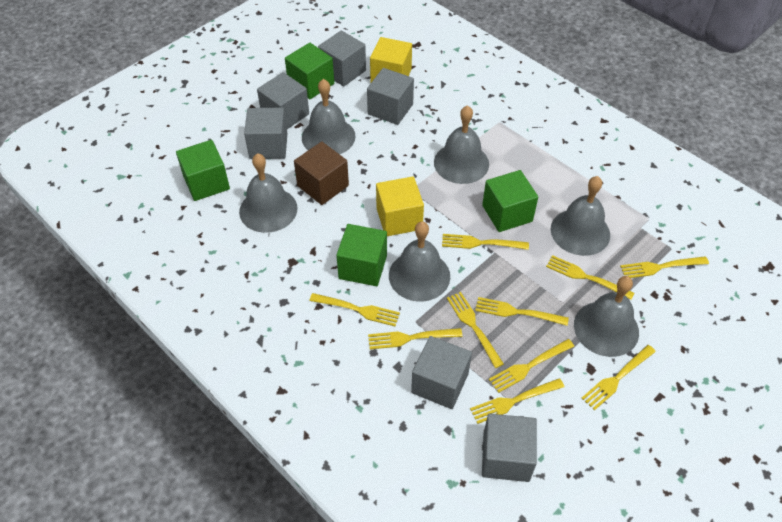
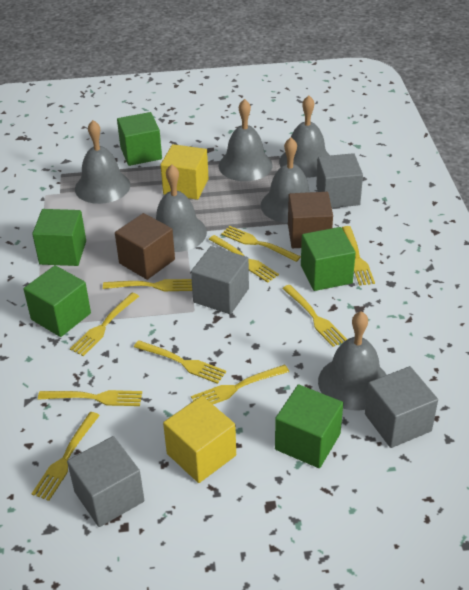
brown cube: [294,141,349,205] = 1 -> [115,213,175,280] [288,192,333,248] = 2
green cube: [176,140,230,201] [285,43,334,99] [336,224,387,286] [482,170,538,232] = 4 -> [23,265,91,337] [32,209,86,266] [117,112,162,166] [275,384,343,468] [301,227,356,291] = 5
grey cube: [244,108,288,159] [257,72,309,129] [318,30,366,87] [367,68,414,125] [411,336,472,409] [482,414,537,482] = 6 -> [67,436,144,527] [191,246,249,314] [316,153,363,208] [365,366,438,448] = 4

